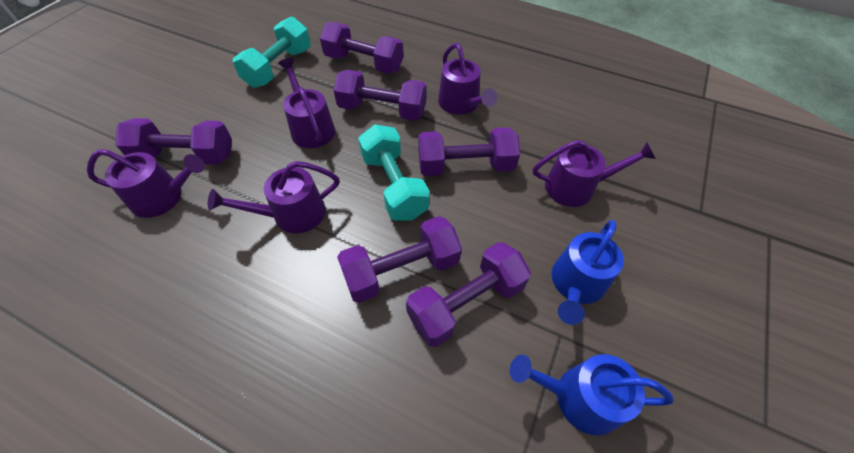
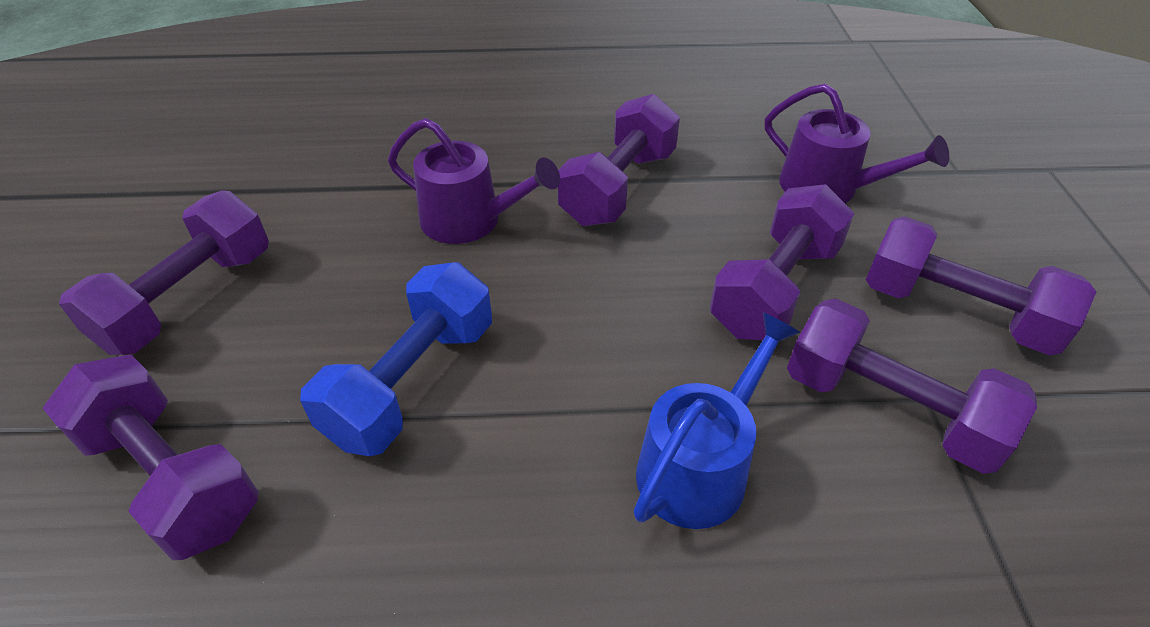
blue dumbbell: none = 0 -> [300,262,492,456] = 1
blue watering can: [510,354,673,436] [552,220,624,325] = 2 -> [633,312,800,529] = 1
purple watering can: [87,149,205,218] [208,161,339,234] [278,58,335,148] [438,43,497,115] [533,140,656,207] = 5 -> [388,118,560,244] [765,83,949,203] = 2
turquoise dumbbell: [233,16,311,88] [358,124,430,221] = 2 -> none = 0

